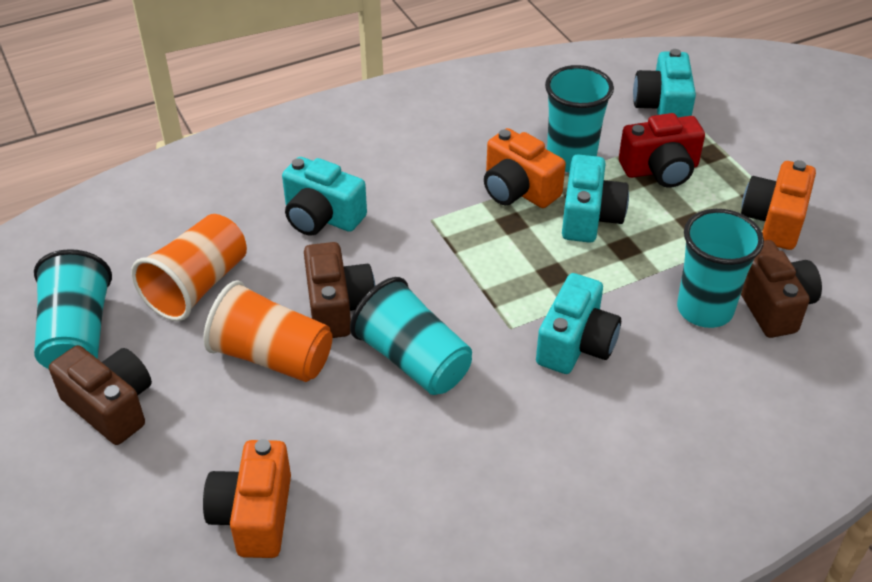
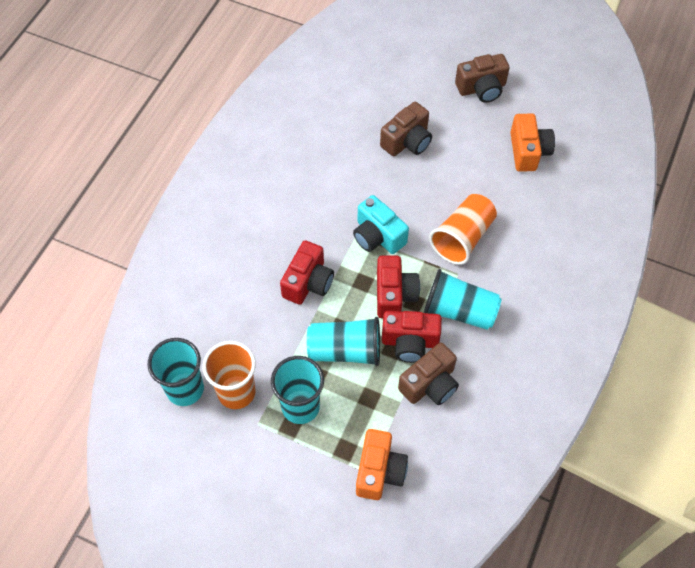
orange camera: [203,439,291,558] [484,128,566,208] [741,160,816,250] = 3 -> [356,429,408,500] [510,113,555,172] = 2
red camera: [619,113,705,188] = 1 -> [280,241,334,304] [377,255,420,318] [382,311,442,363] = 3
turquoise camera: [282,157,367,236] [536,273,621,374] [562,154,629,243] [633,49,696,117] = 4 -> [353,195,409,254] = 1

